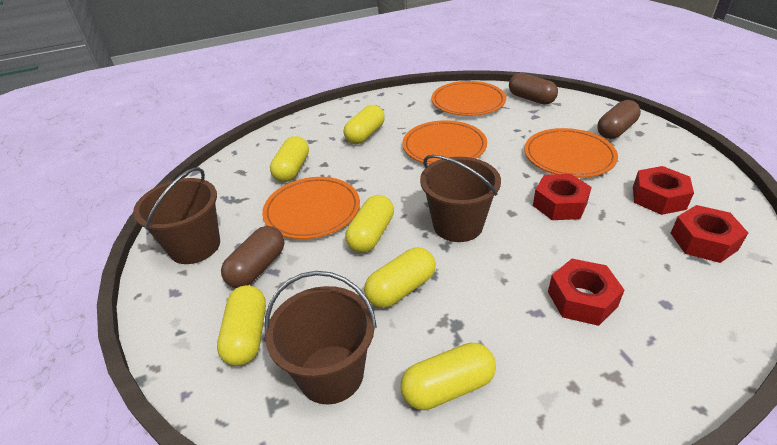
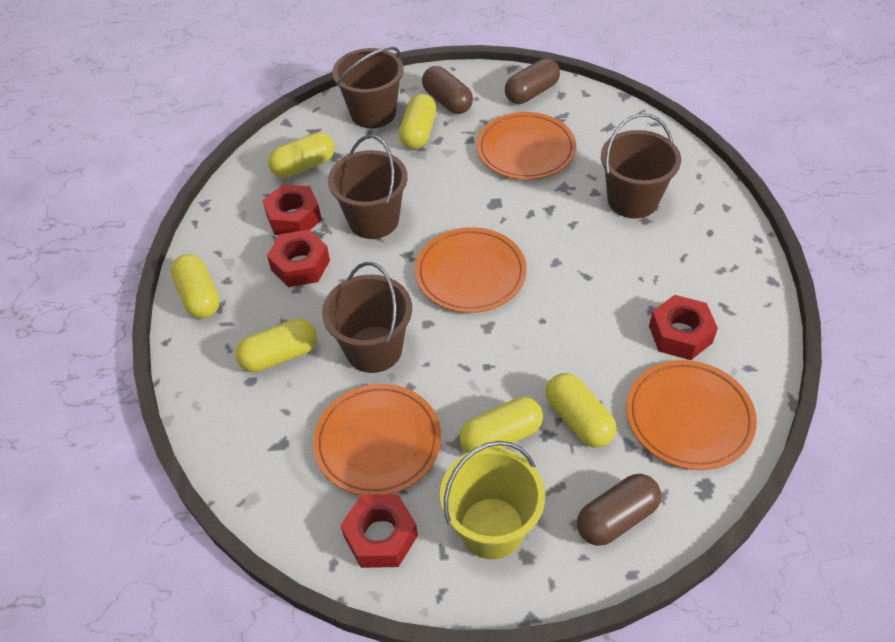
brown bucket: [133,167,220,264] [265,271,377,404] [420,155,501,242] = 3 -> [322,262,412,373] [328,135,408,239] [332,47,404,128] [601,113,681,219] = 4
yellow bucket: none = 0 -> [440,441,545,559] = 1

